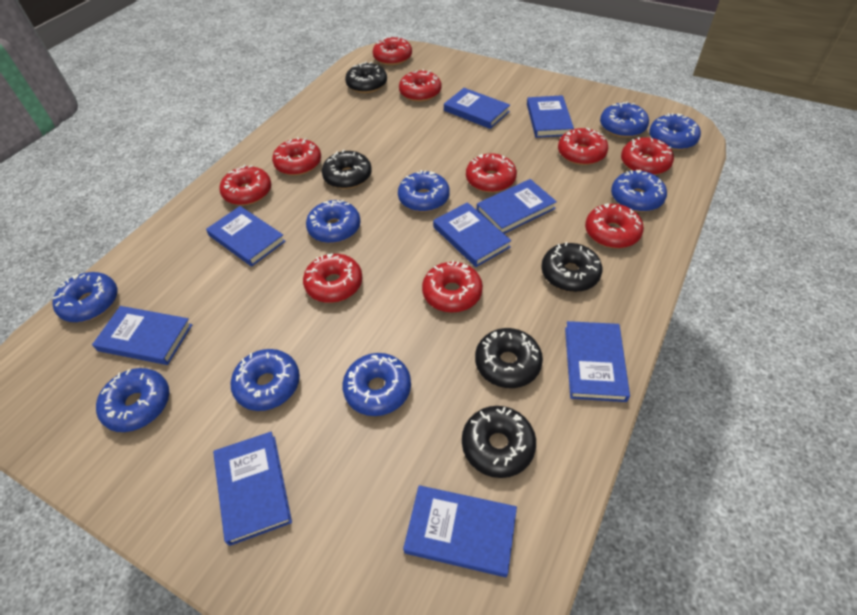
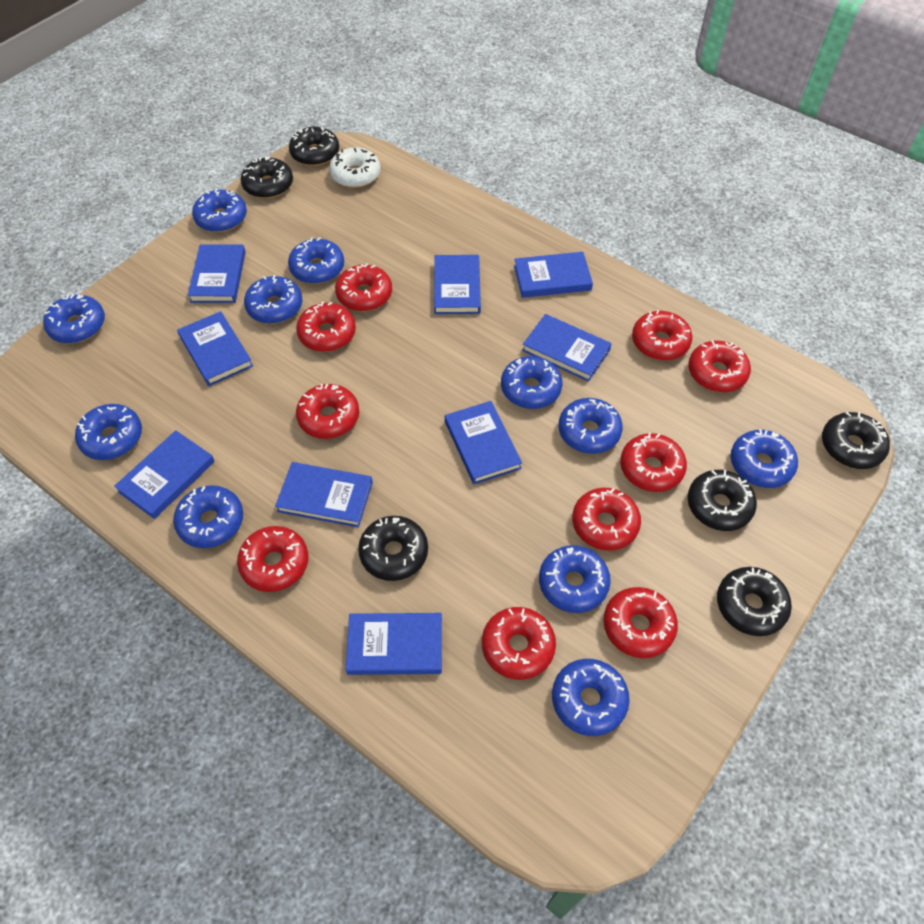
black donut: [322,150,372,189] [345,62,387,93] [462,406,536,478] [475,328,543,388] [541,242,602,292] = 5 -> [241,157,293,198] [289,127,339,166] [358,516,428,581] [687,470,757,531] [717,567,792,636] [822,412,890,469] = 6
blue donut: [52,272,117,322] [96,368,169,432] [231,349,300,411] [306,200,361,243] [342,353,411,416] [398,170,450,212] [600,101,649,138] [611,170,667,212] [649,113,701,150] = 9 -> [43,294,105,343] [75,404,142,460] [173,485,243,548] [192,188,247,232] [244,275,302,324] [288,237,344,284] [501,356,563,409] [539,545,611,613] [552,659,630,736] [558,398,623,454] [730,429,798,488] = 11
white donut: none = 0 -> [329,147,381,188] = 1

